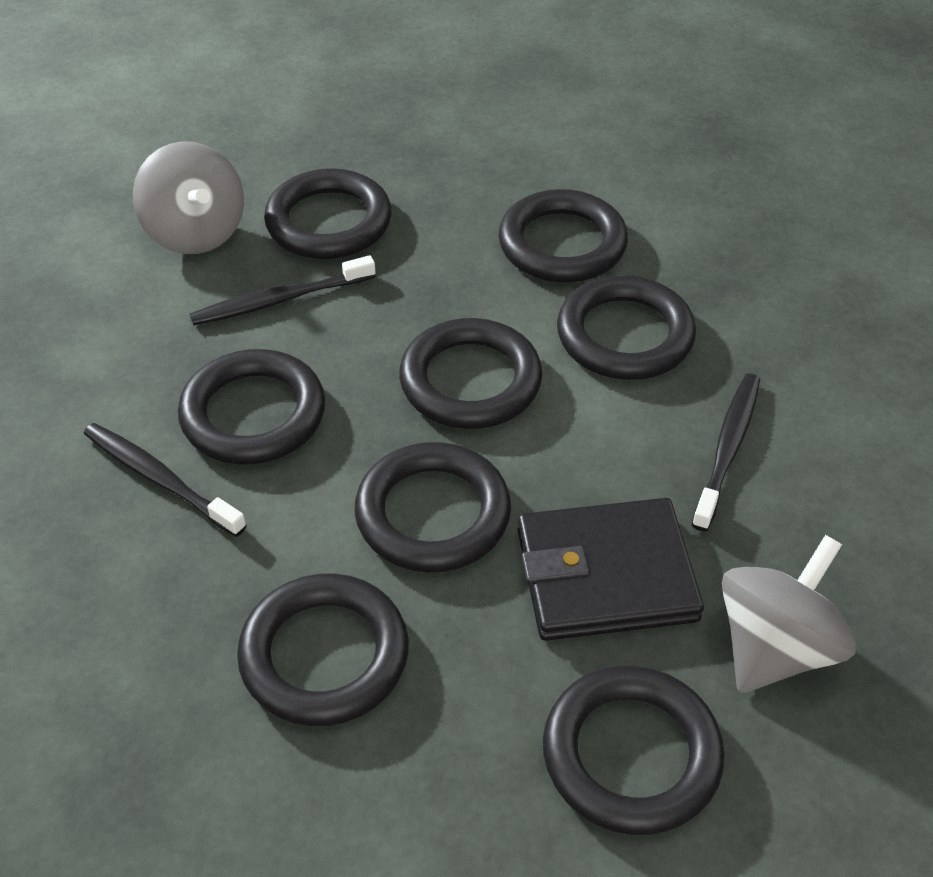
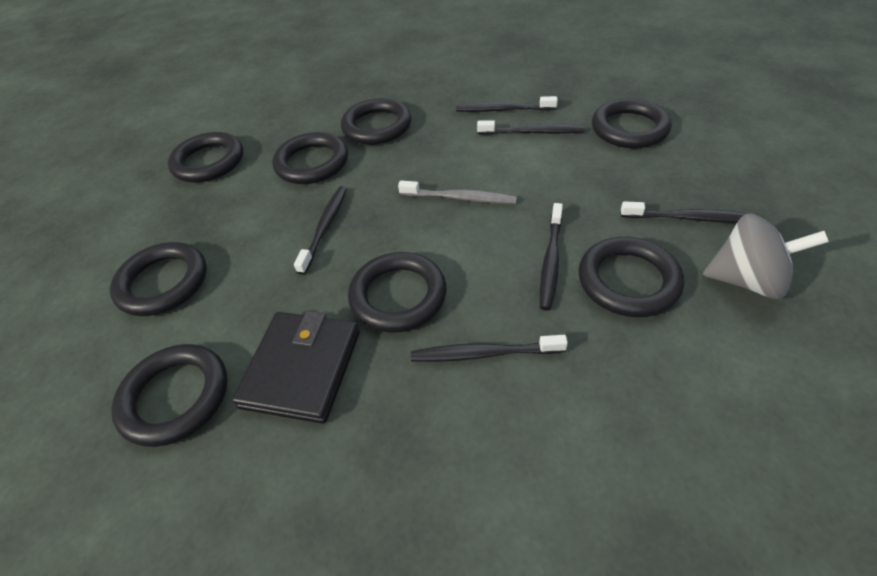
black toothbrush: [84,423,247,537] [190,255,376,325] [692,373,760,531] = 3 -> [294,186,347,275] [411,335,568,362] [456,96,558,112] [477,120,585,135] [540,203,563,311] [621,201,757,223] = 6
grey spinning top: [133,141,244,254] [722,535,856,693] = 2 -> [703,213,829,299] = 1
grey toothbrush: none = 0 -> [398,180,517,204] = 1

